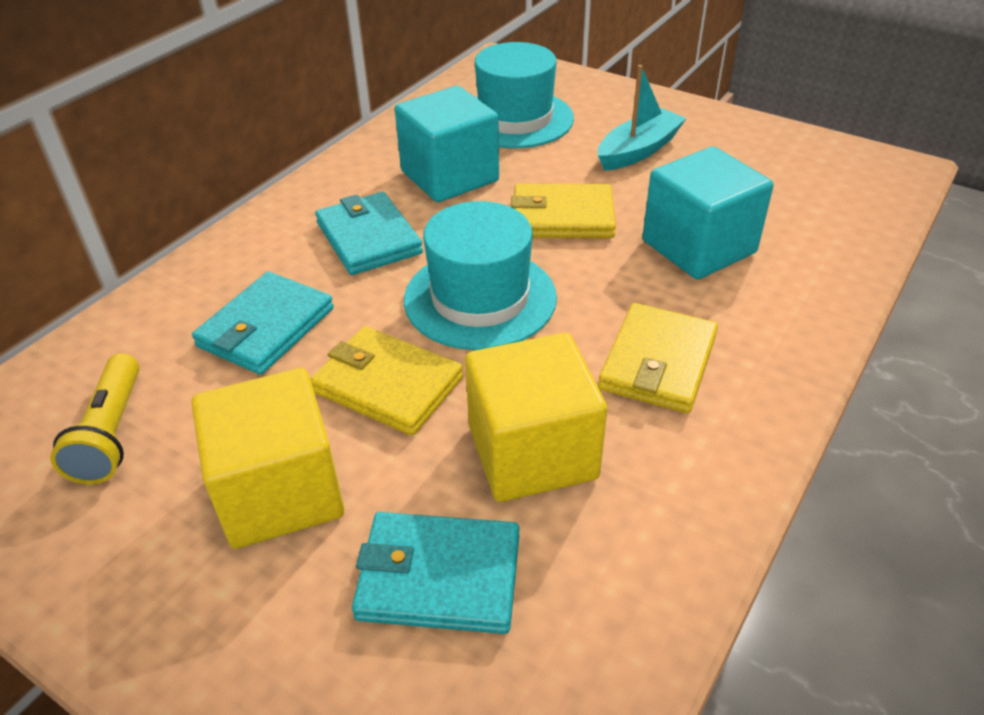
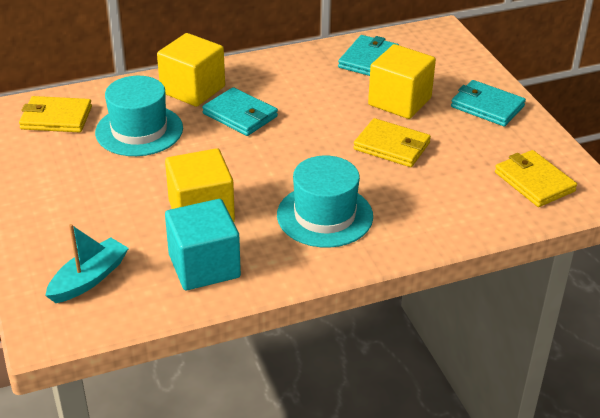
turquoise cube: [395,86,499,202] [642,146,774,280] = 2 -> [165,199,241,290] = 1
yellow cube: [191,368,344,549] [465,333,607,502] = 2 -> [157,33,225,107] [165,148,235,222] [368,44,436,119] = 3
yellow flashlight: [50,353,140,484] = 1 -> none = 0

